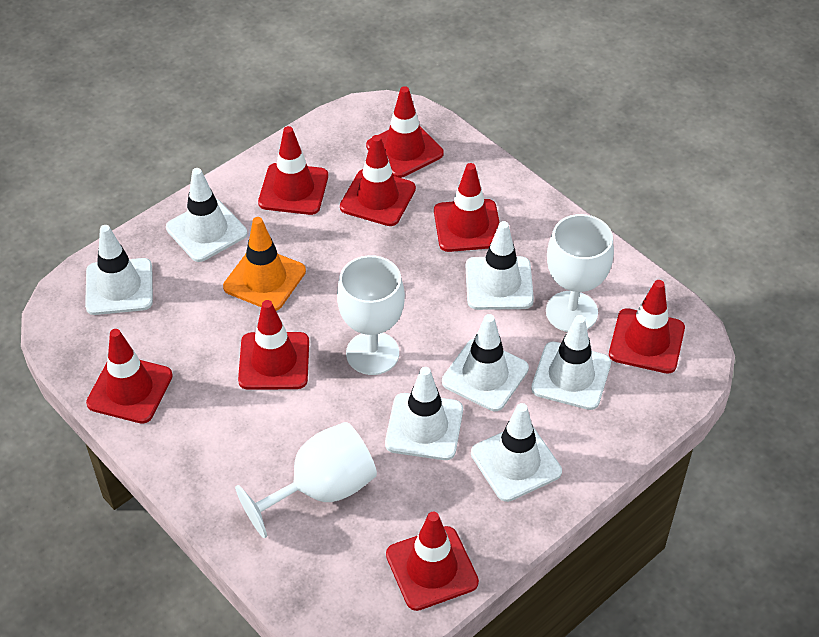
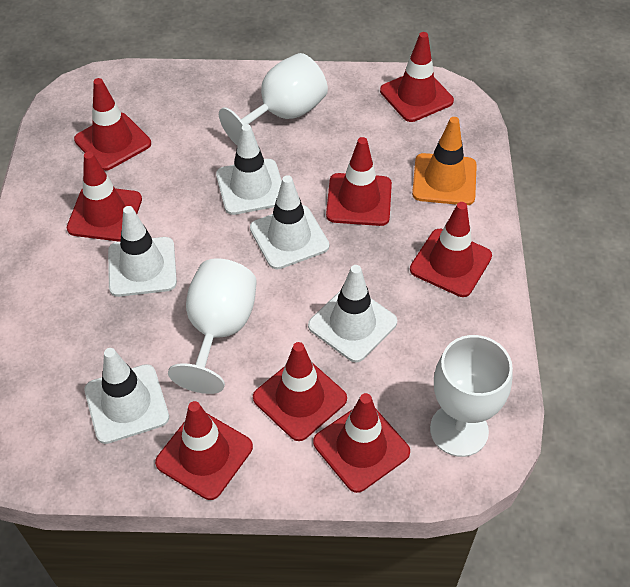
white traffic cone: [85,225,153,315] [166,168,247,262] [385,367,463,460] [442,314,529,411] [465,221,534,310] [471,403,562,502] [531,315,611,410] = 7 -> [84,348,169,444] [108,206,177,297] [216,124,282,215] [250,175,329,269] [308,265,397,362] = 5

